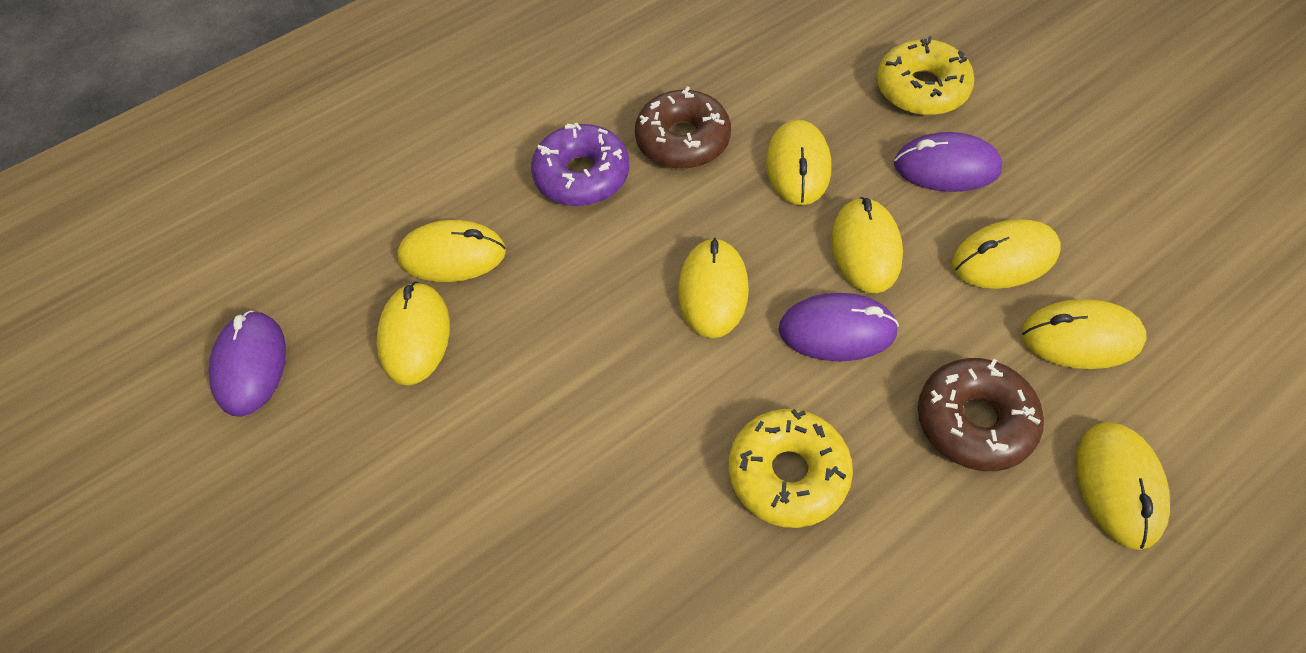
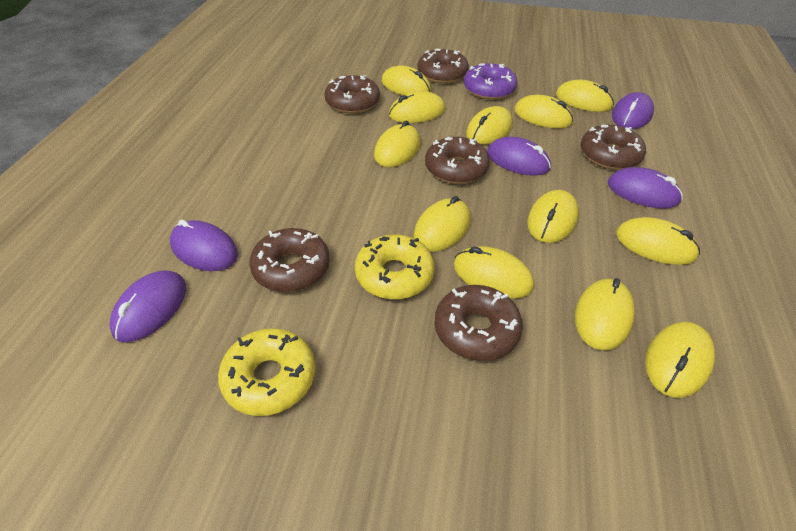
brown donut: [635,86,731,169] [918,358,1044,471] = 2 -> [249,228,330,292] [324,75,380,114] [418,48,469,84] [425,137,490,184] [434,285,523,361] [581,125,646,170] = 6
purple mouse: [209,311,286,417] [779,293,899,361] [894,132,1002,192] = 3 -> [109,270,186,342] [170,220,238,271] [487,137,551,176] [608,167,683,209] [612,92,654,129] = 5
yellow mouse: [377,282,450,386] [397,220,506,282] [678,238,749,338] [766,119,831,205] [831,197,903,293] [952,219,1061,289] [1021,299,1147,369] [1076,422,1170,550] = 8 -> [374,120,420,167] [382,66,431,95] [389,91,446,123] [413,196,471,252] [454,246,534,299] [466,106,513,145] [514,95,573,128] [527,190,579,243] [556,80,614,112] [575,278,635,350] [616,217,700,265] [645,322,715,398] = 12

